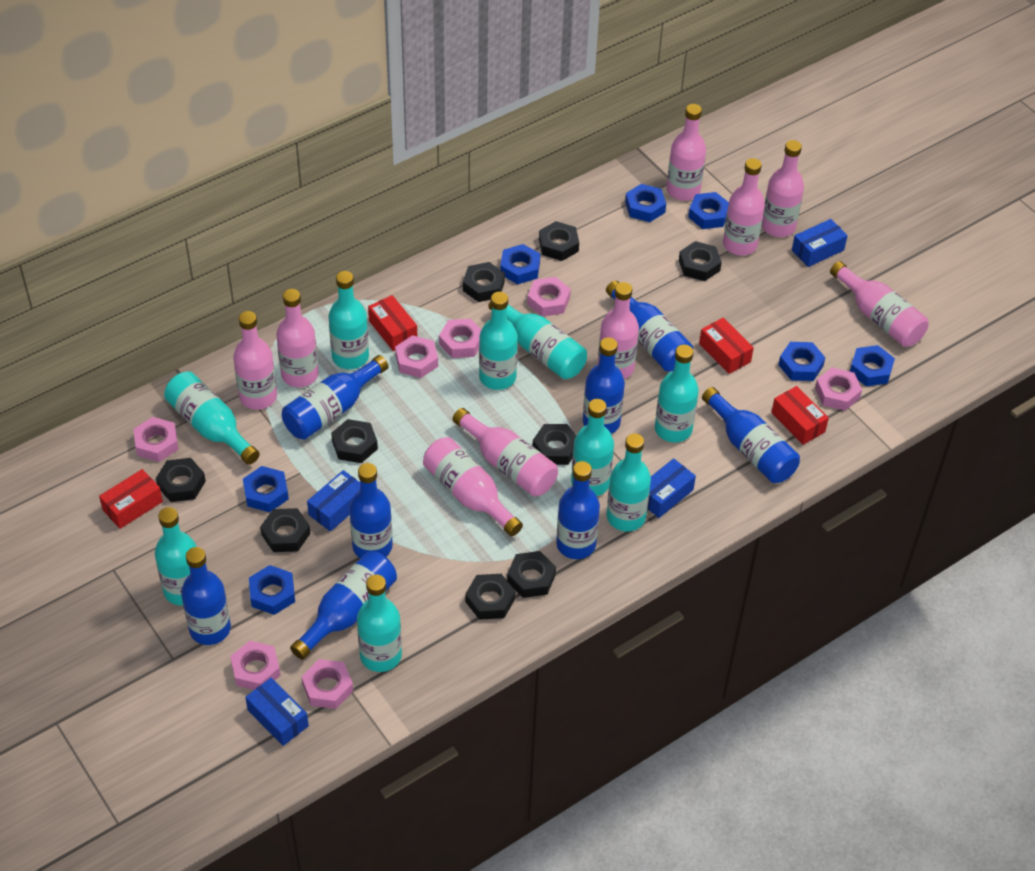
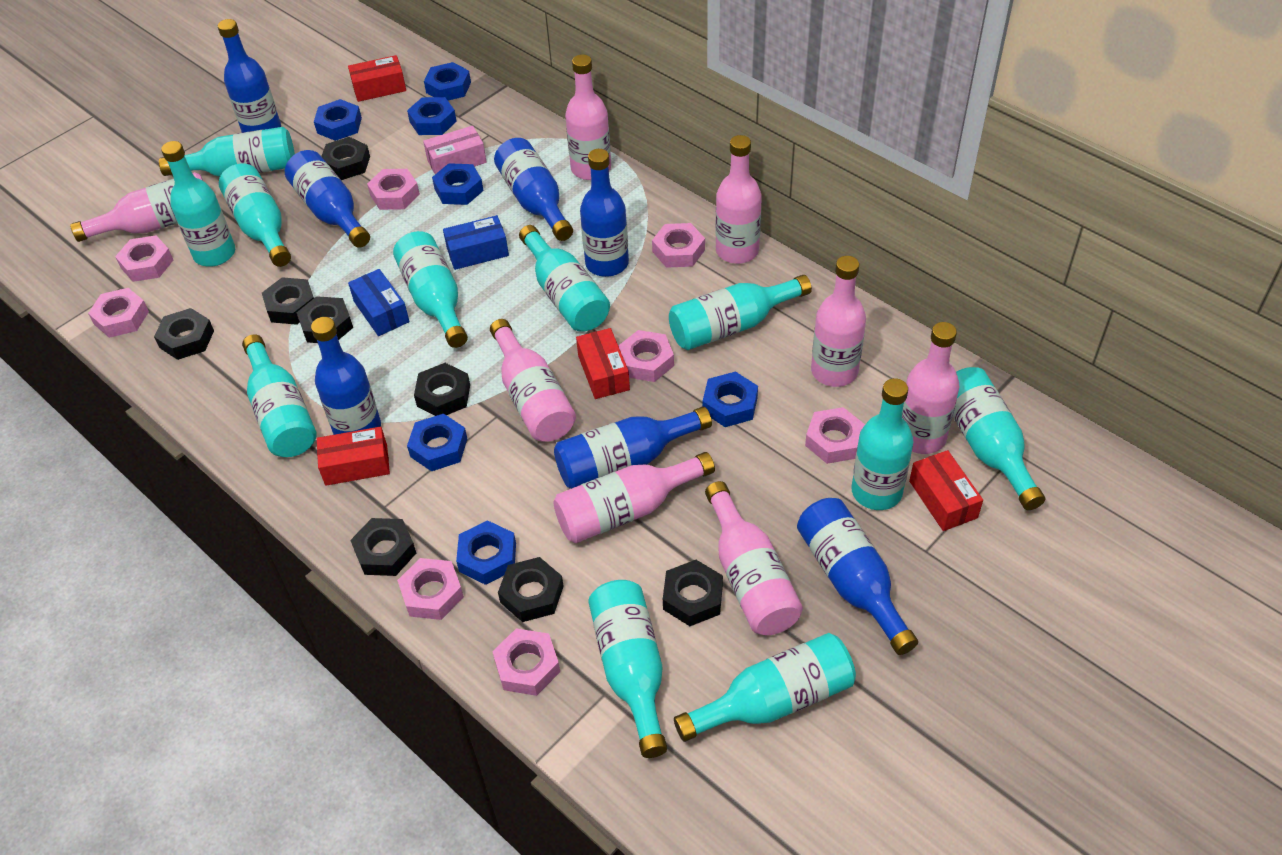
black nut: [156,458,206,502] [260,508,310,552] [331,419,378,463] [463,262,505,302] [465,574,515,620] [507,551,556,598] [533,424,576,465] [539,221,579,261] [679,241,722,281] = 9 -> [154,308,214,360] [262,277,314,325] [297,296,353,343] [321,137,370,180] [350,518,416,576] [414,363,470,416] [498,557,564,622] [663,560,723,626] = 8
blue bottle: [181,547,231,645] [282,355,388,440] [290,551,397,660] [349,463,393,558] [556,461,600,559] [583,337,625,434] [606,281,693,372] [702,387,800,483] = 8 -> [218,19,281,133] [285,150,370,248] [311,317,381,435] [494,138,573,241] [554,407,712,489] [580,149,629,277] [797,498,918,655] = 7
blue box: [245,678,309,746] [307,470,360,532] [647,458,696,518] [792,219,848,267] = 4 -> [348,269,410,336] [443,215,509,270] = 2
pink bottle: [233,311,277,410] [276,289,319,387] [423,437,523,536] [453,408,558,497] [598,282,639,379] [667,104,706,201] [723,158,765,255] [762,140,804,237] [830,261,928,347] = 9 -> [70,172,203,242] [490,319,576,442] [554,452,715,543] [565,54,611,180] [705,481,803,635] [716,135,762,264] [811,256,866,387] [902,322,959,454] = 8
pink box: none = 0 -> [423,126,486,174] = 1
pink nut: [133,417,179,462] [230,641,281,690] [301,659,353,709] [395,335,438,378] [439,319,481,358] [527,277,571,317] [815,368,862,411] = 7 -> [88,288,149,338] [115,235,173,282] [367,169,420,210] [397,558,464,620] [492,628,560,696] [618,330,674,382] [652,223,705,268] [805,407,865,464] = 8
turquoise bottle: [155,507,197,606] [164,371,260,465] [329,271,369,369] [357,574,402,672] [479,292,518,390] [488,301,587,379] [571,399,614,496] [607,433,651,531] [655,344,699,443] = 9 -> [159,127,295,177] [161,141,235,267] [219,163,291,267] [242,334,317,457] [393,231,468,348] [519,225,610,332] [588,580,667,758] [669,275,812,350] [674,633,856,742] [851,378,913,510] [953,367,1045,510] = 11

